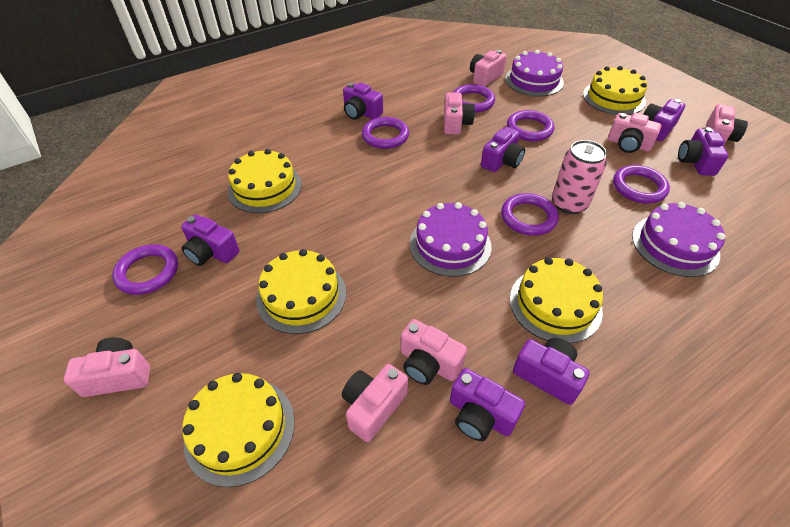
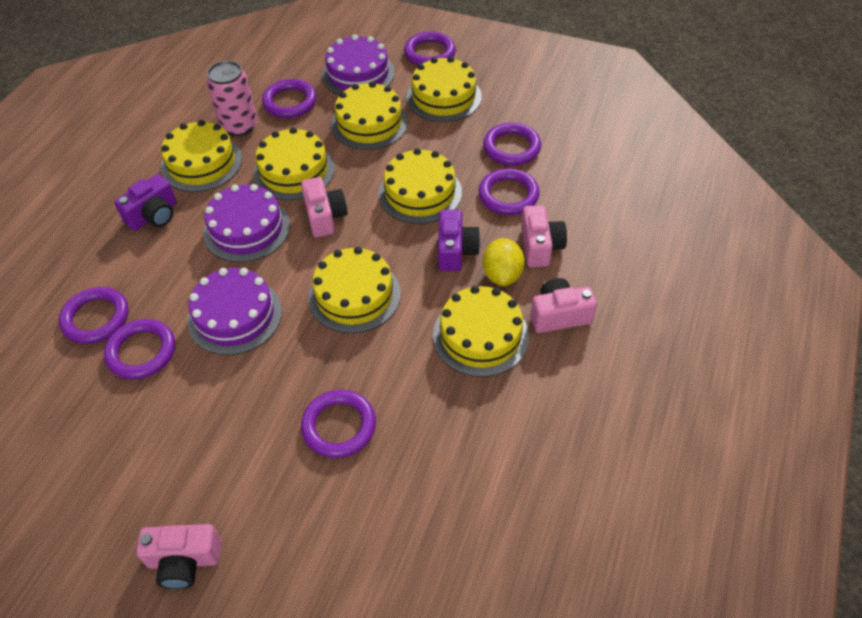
pink camera: [64,337,150,397] [342,364,408,442] [401,319,467,385] [444,92,475,135] [470,50,506,87] [608,113,662,153] [706,104,748,146] = 7 -> [136,524,222,589] [301,177,347,237] [521,205,567,267] [530,278,597,333] = 4
purple camera: [181,214,240,266] [343,83,383,120] [450,368,525,441] [481,127,525,172] [513,338,590,405] [643,99,685,141] [678,127,729,176] = 7 -> [114,174,177,231] [438,210,480,271] = 2
purple ring: [112,244,178,295] [362,117,409,149] [453,84,495,112] [501,193,559,236] [507,110,555,141] [613,165,670,204] = 6 -> [59,287,129,344] [104,319,175,379] [262,79,317,118] [301,390,376,458] [404,31,456,65] [479,168,540,215] [483,122,541,165] = 7
yellow cake: [182,373,295,487] [227,149,302,213] [257,249,346,334] [510,257,603,343] [583,66,647,115] = 5 -> [161,120,242,192] [253,127,335,201] [308,247,401,333] [331,81,408,150] [378,148,462,224] [406,57,482,122] [433,286,529,377] = 7
yellow lemon: none = 0 -> [482,238,525,286] = 1

